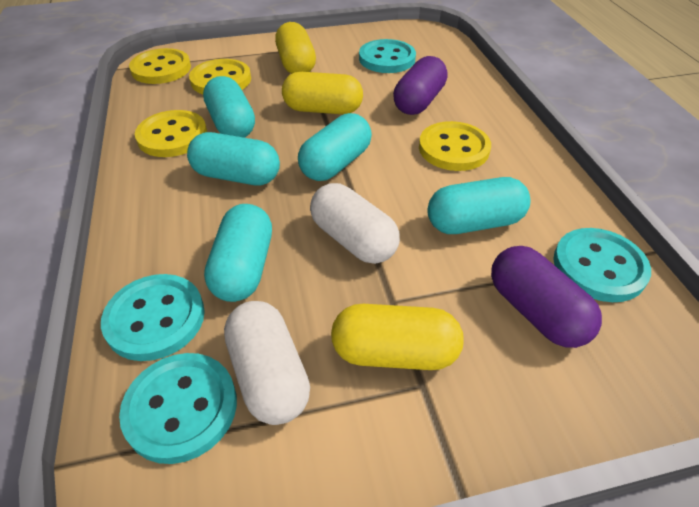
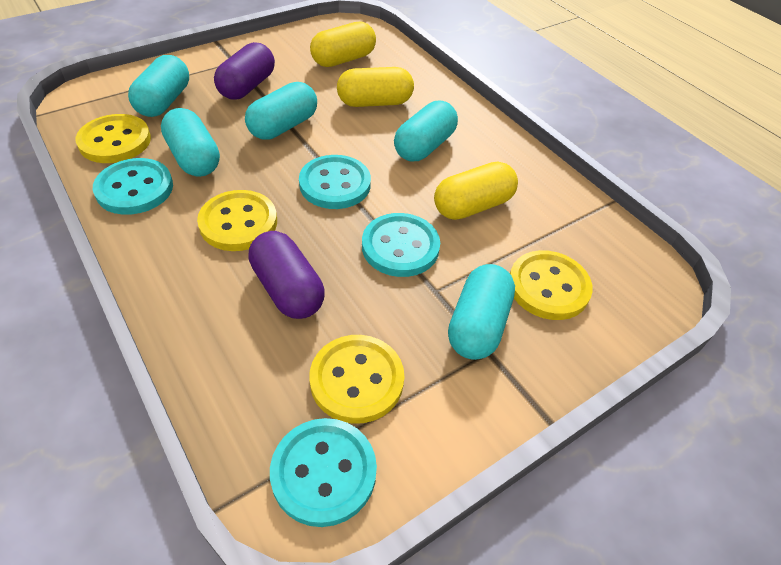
white capsule: [224,301,310,425] [310,183,400,264] = 2 -> none = 0

